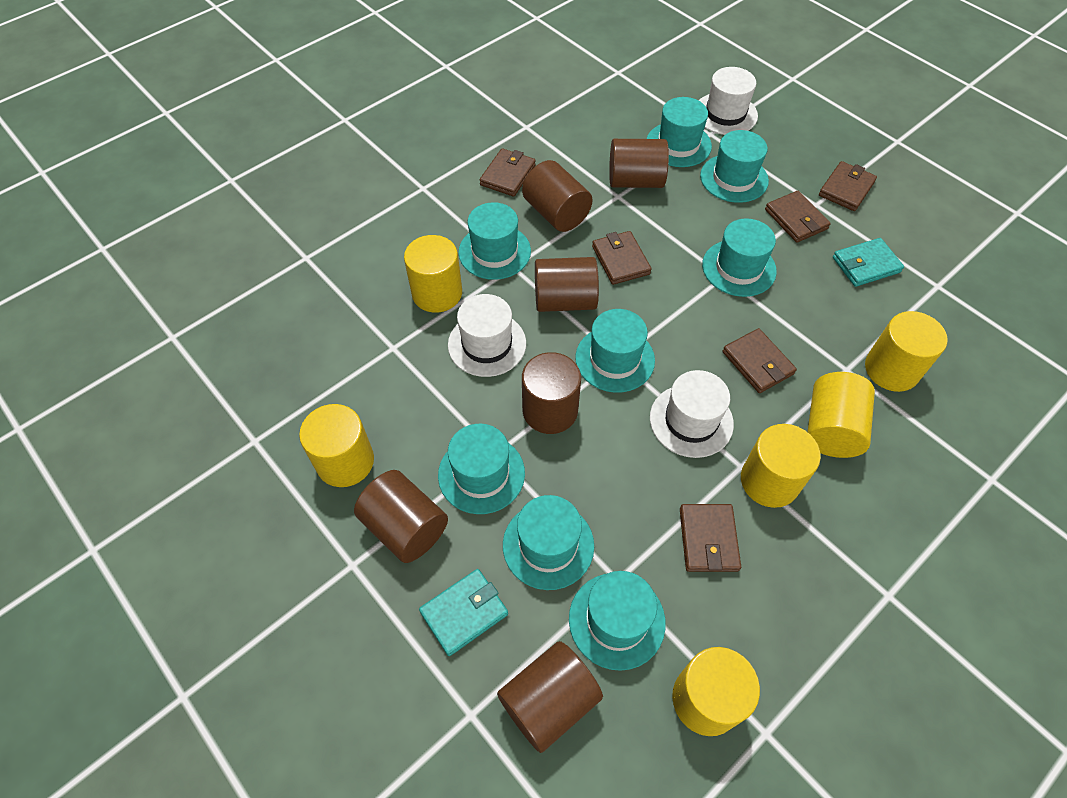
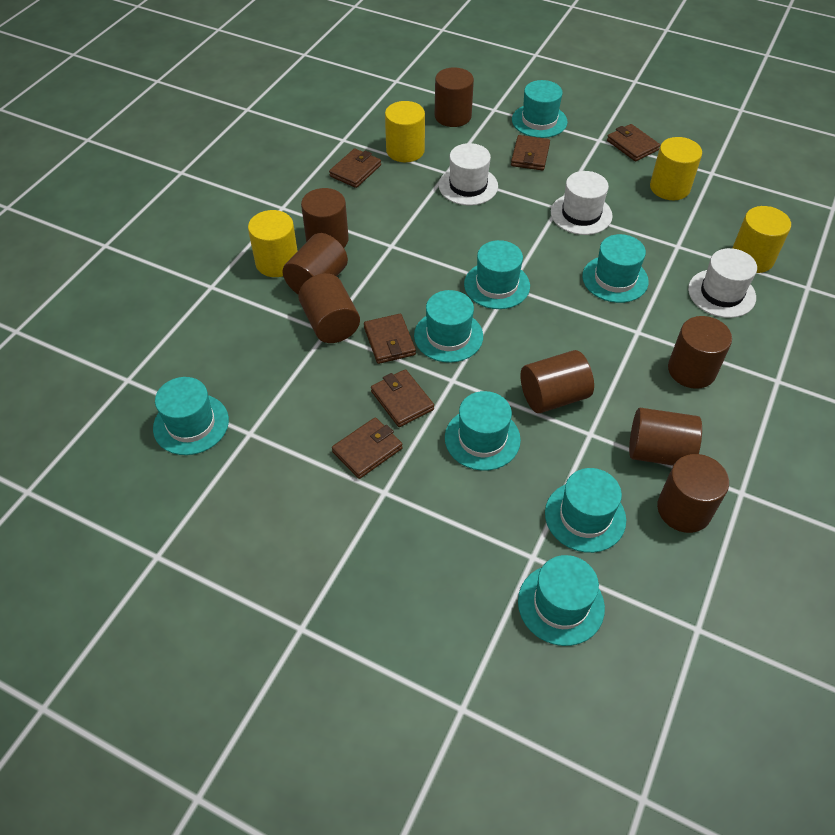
brown cylinder: [354,470,448,563] [497,641,603,753] [522,160,593,232] [522,352,581,434] [535,257,599,312] [609,139,669,188] = 6 -> [283,233,348,295] [298,273,360,343] [301,188,349,248] [435,67,474,127] [521,350,594,413] [629,408,702,466] [657,454,729,533] [668,316,732,389] = 8
turquoise wallet: [419,569,508,656] [833,238,904,287] = 2 -> none = 0
yellow cylinder: [299,404,374,487] [404,235,462,313] [672,647,760,736] [741,424,821,508] [807,372,875,458] [865,311,948,392] = 6 -> [248,210,298,277] [385,101,425,162] [650,137,702,200] [732,206,791,273] = 4

